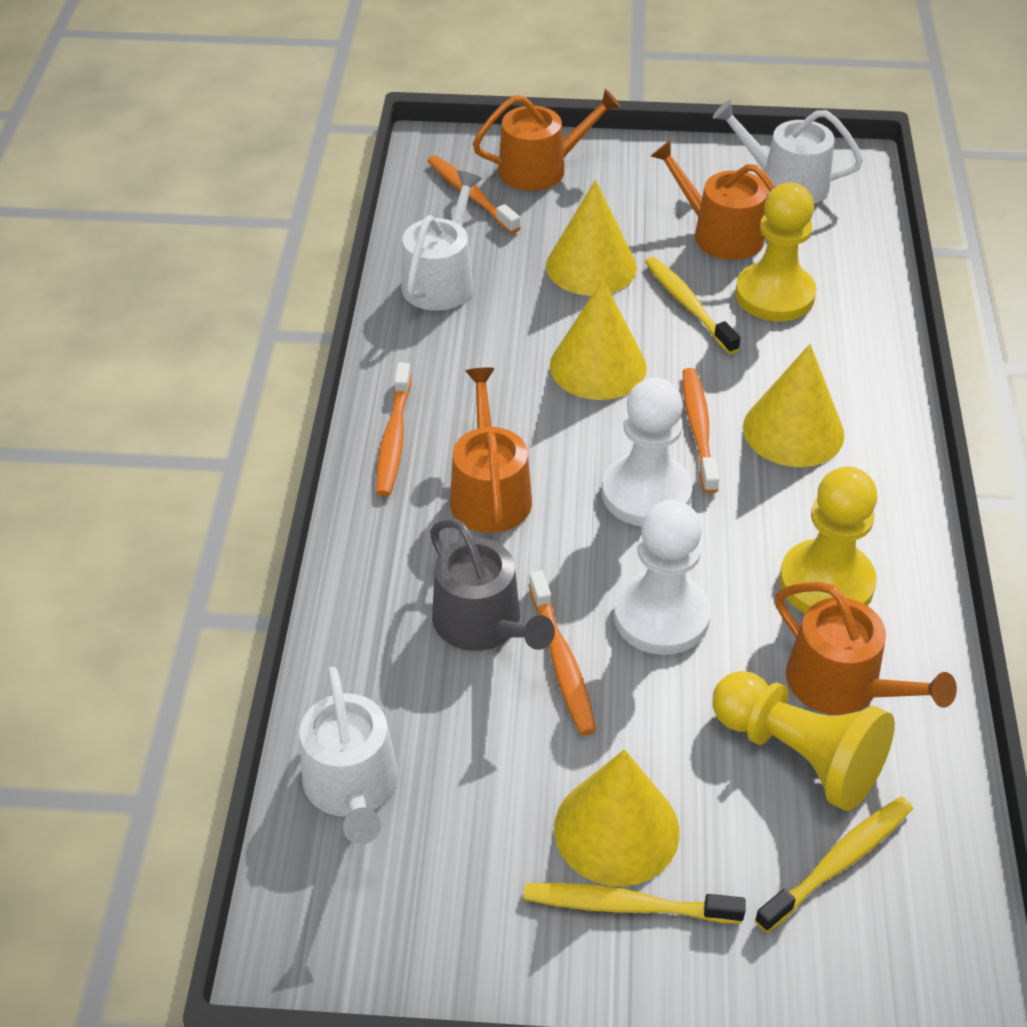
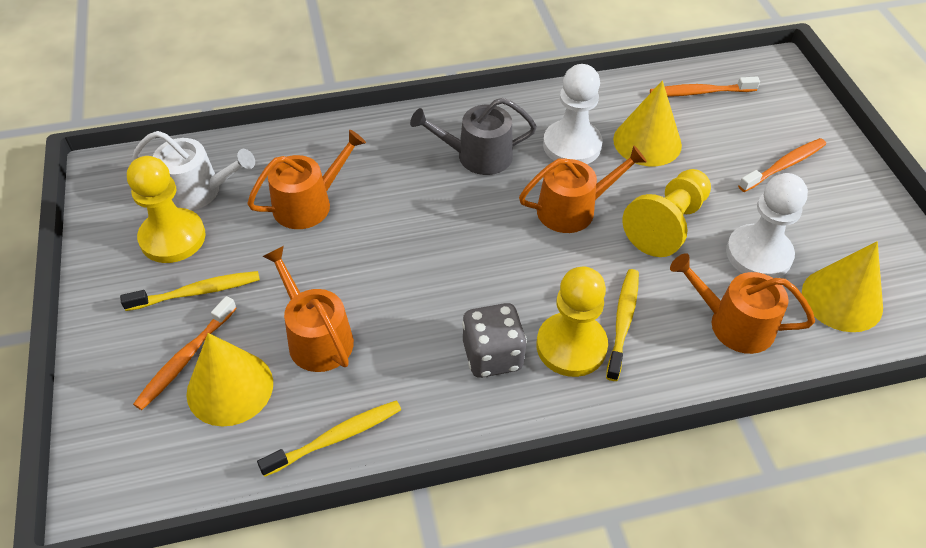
grey dice: none = 0 -> [462,303,527,378] = 1
orange toothbrush: [376,362,412,496] [428,155,520,234] [529,570,596,735] [683,368,719,494] = 4 -> [133,296,237,410] [650,77,760,97] [738,138,826,192] = 3
white watering can: [300,667,398,844] [401,171,482,311] [713,100,863,204] = 3 -> [133,131,255,210] = 1
yellow cone: [546,180,637,296] [550,280,647,400] [554,749,680,886] [743,344,845,467] = 4 -> [187,333,273,427] [613,80,682,166] [802,241,883,332] = 3

